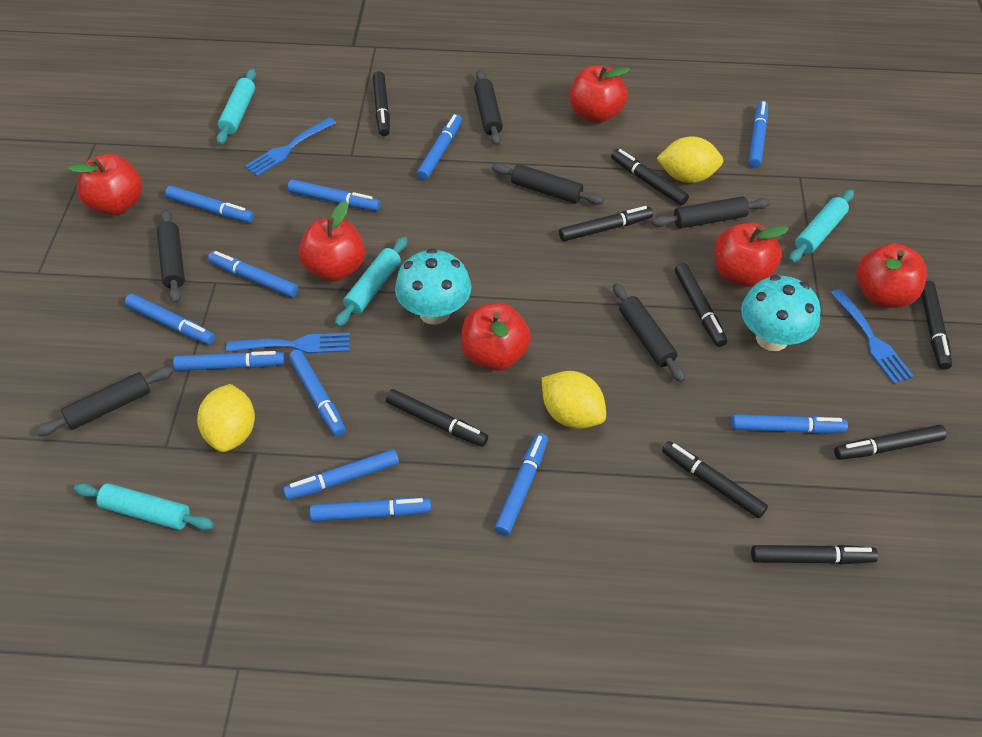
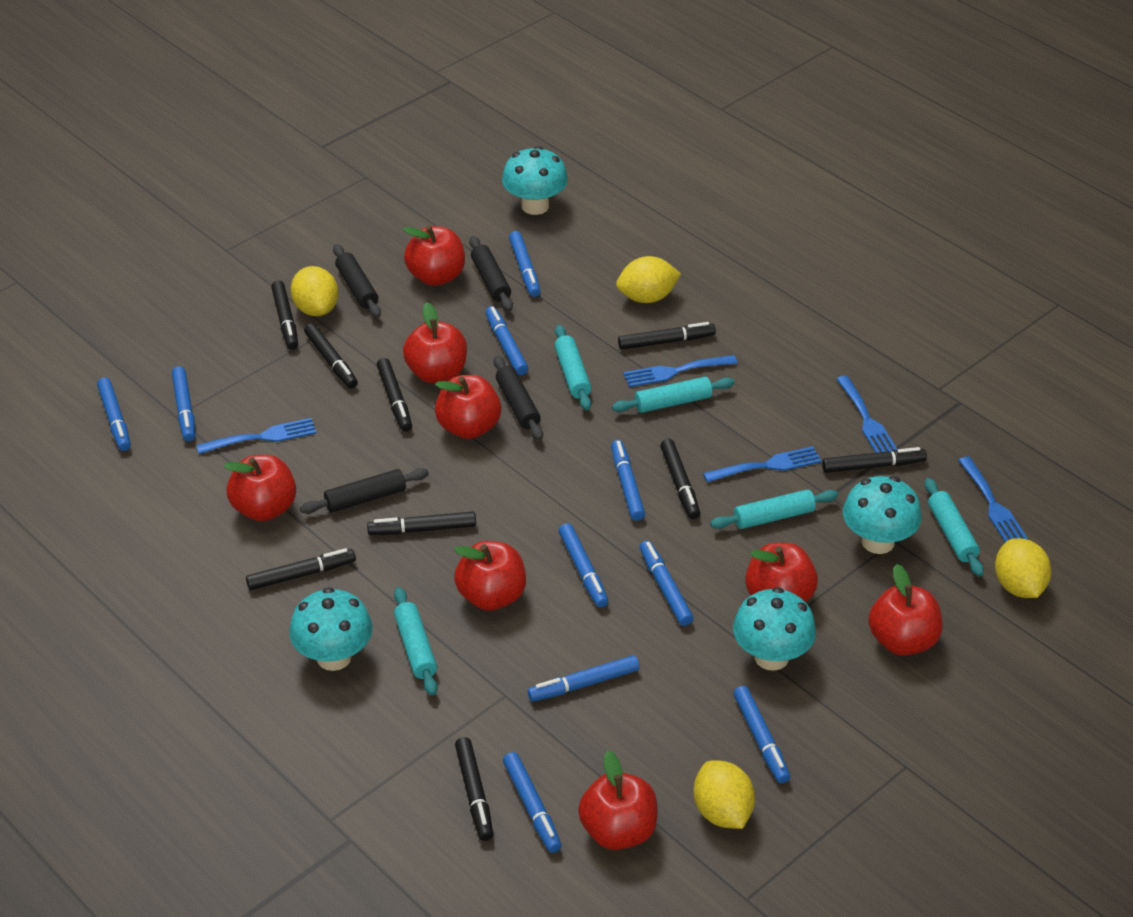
black rolling pin: [36,367,174,436] [157,209,185,303] [474,69,503,146] [492,163,604,205] [613,283,685,382] [652,196,770,229] = 6 -> [300,468,429,514] [333,244,381,318] [469,236,513,311] [494,356,543,440] = 4
blue fork: [226,333,350,354] [245,117,336,176] [831,289,914,384] = 3 -> [196,418,316,454] [623,355,738,387] [703,446,822,483] [836,376,898,453] [958,457,1028,542] = 5
blue marker: [125,294,215,345] [165,186,254,223] [173,351,285,371] [208,251,298,297] [283,449,399,500] [288,179,380,211] [289,349,346,436] [310,498,431,522] [417,114,462,180] [495,433,548,535] [731,414,848,434] [748,101,768,168] = 12 -> [97,377,131,451] [172,366,195,441] [485,306,528,375] [503,752,562,853] [509,231,541,297] [528,655,640,701] [559,523,608,608] [611,440,645,521] [640,541,694,626] [733,686,790,783] = 10
red apple: [68,154,142,215] [299,201,365,282] [461,303,531,371] [570,65,630,123] [715,223,789,287] [856,243,927,308] = 6 -> [224,455,296,521] [403,226,465,286] [403,302,467,383] [435,375,501,439] [454,541,526,611] [578,750,658,850] [745,543,818,602] [868,564,942,656] = 8
turquoise mushroom: [395,248,471,325] [741,275,821,351] = 2 -> [289,587,372,671] [502,146,568,215] [733,587,816,671] [843,476,922,554] = 4
turquoise rolling pin: [74,483,214,530] [216,69,256,145] [335,237,408,327] [789,189,854,263] = 4 -> [394,587,437,695] [554,325,591,410] [612,377,735,413] [710,489,838,529] [925,478,984,577] = 5
yellow lemon: [197,384,255,452] [542,371,606,429] [656,136,723,183] = 3 -> [291,266,338,316] [616,256,681,303] [694,761,755,829] [995,538,1051,598] = 4

